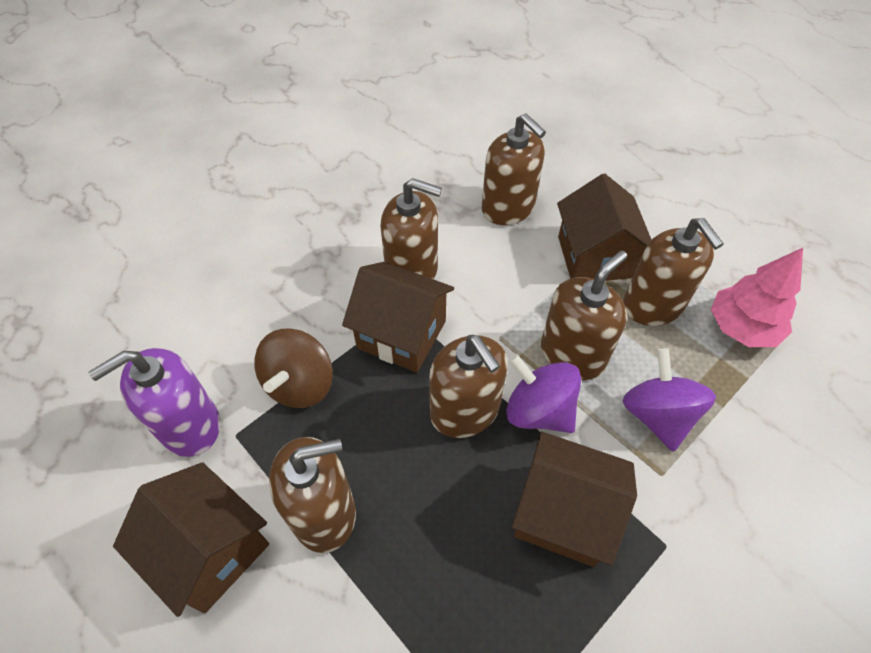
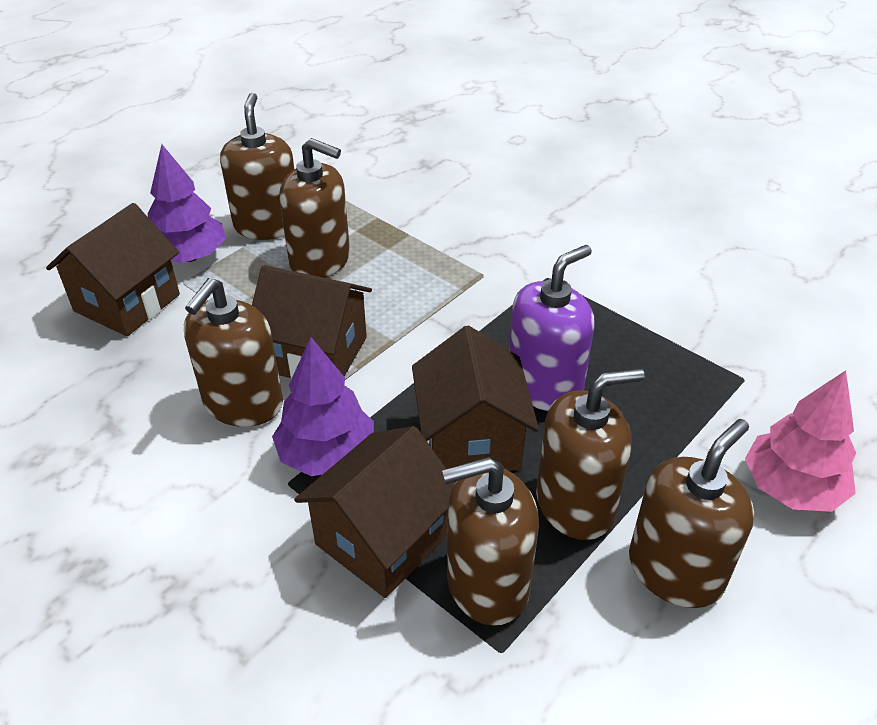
brown spinning top: [254,328,333,408] = 1 -> none = 0
purple spinning top: [506,354,581,433] [622,348,716,452] = 2 -> none = 0
purple tree: none = 0 -> [148,144,226,263] [272,337,374,476] = 2

